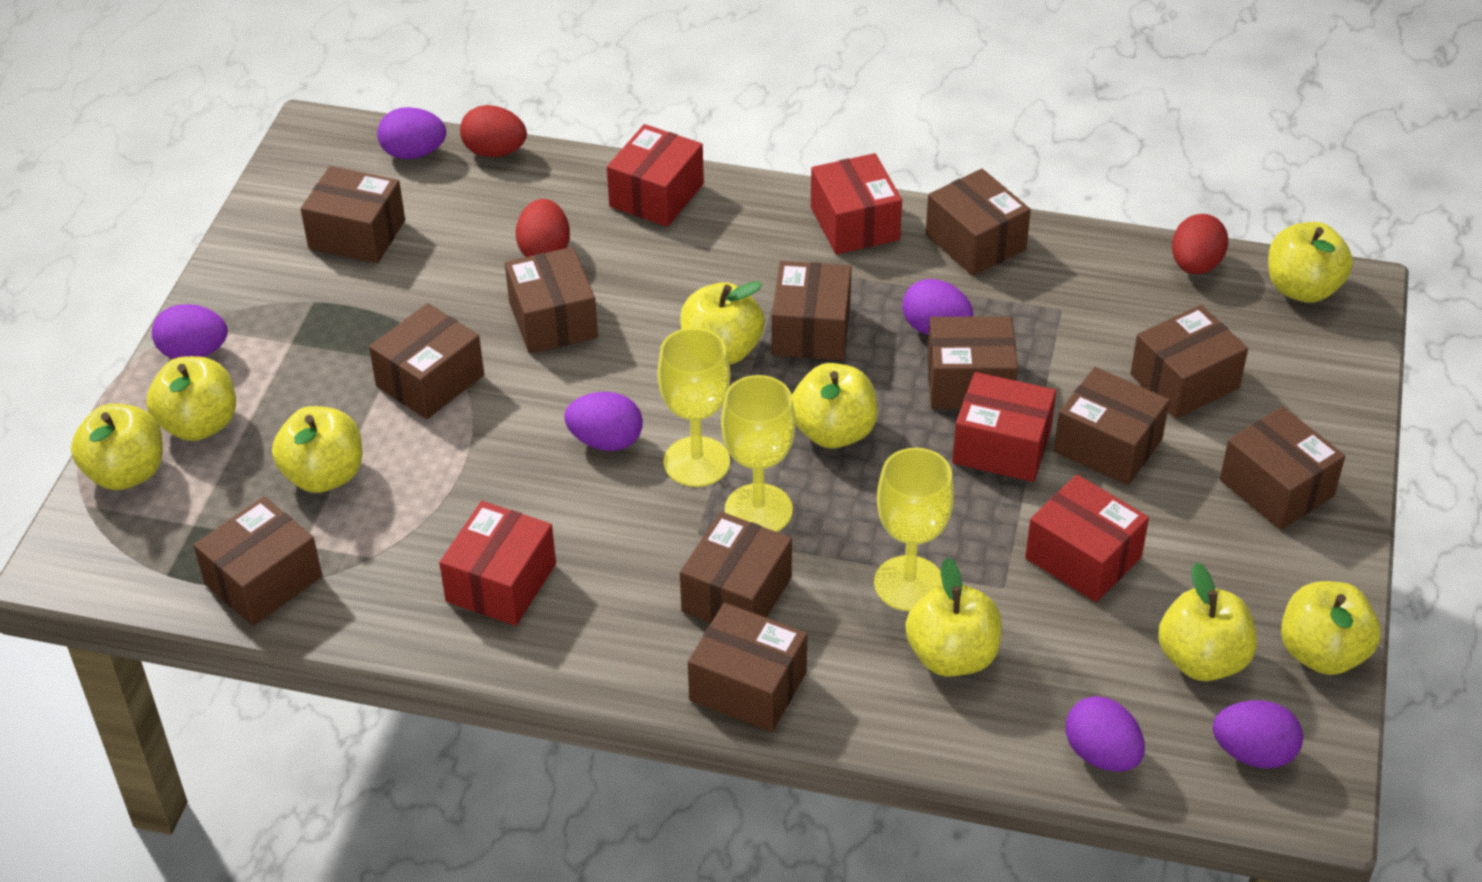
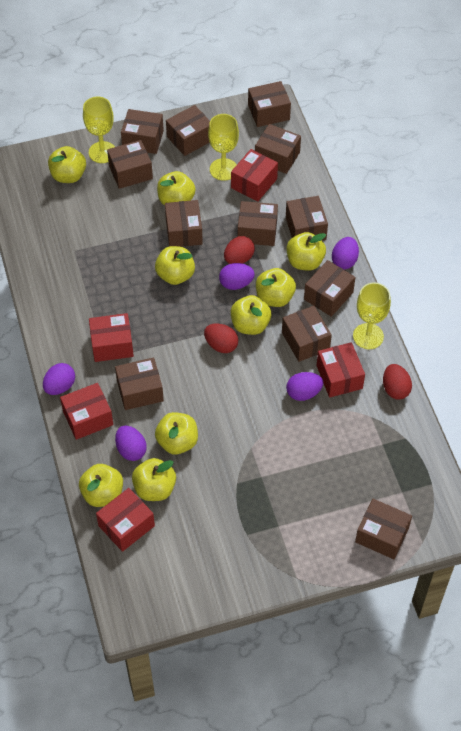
purple egg: [152,304,228,359] [377,107,446,159] [564,392,643,451] [902,279,974,335] [1066,696,1145,772] [1213,700,1303,768] = 6 -> [43,363,75,395] [115,426,147,461] [219,263,255,290] [286,372,323,401] [332,237,359,269] = 5

